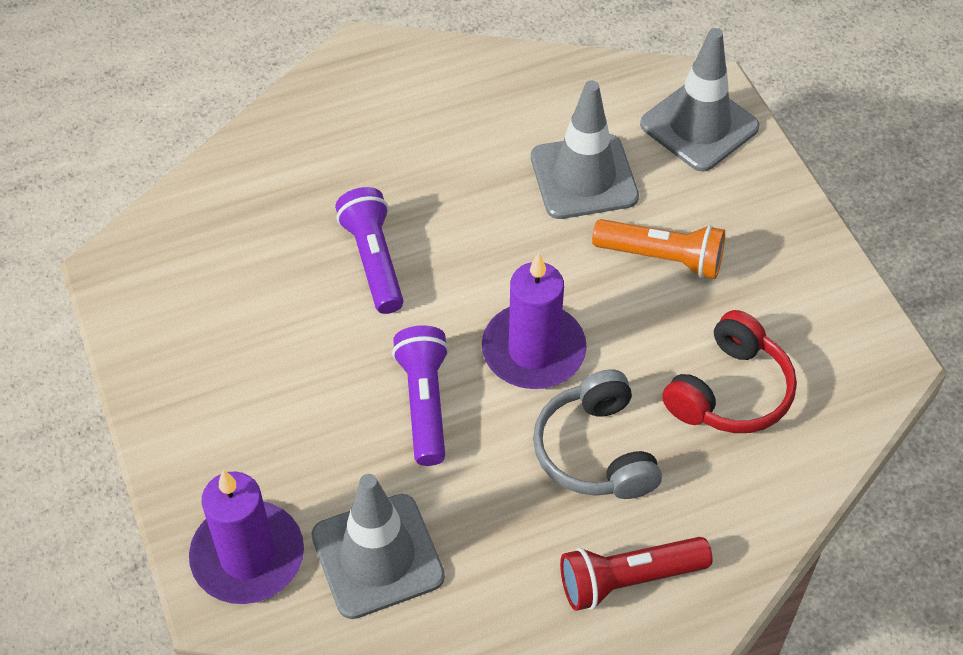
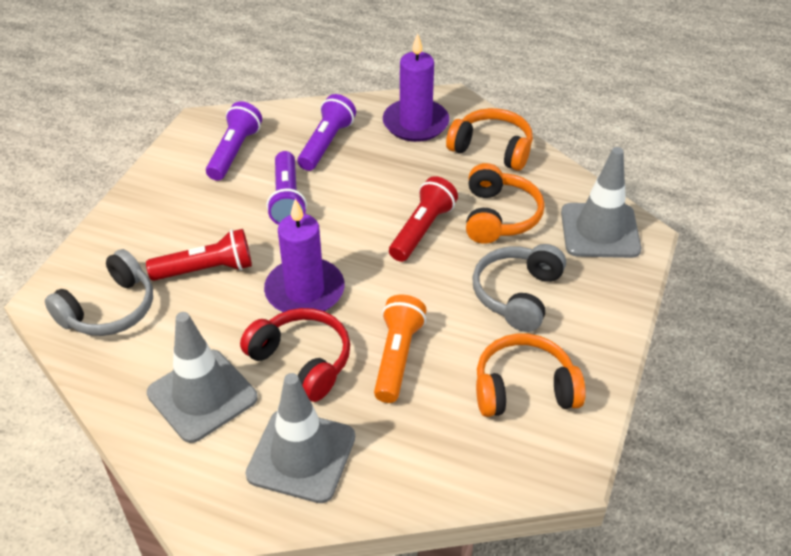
grey headphones: [533,369,662,499] = 1 -> [45,249,153,336] [472,244,566,332] = 2
orange headphones: none = 0 -> [446,108,533,171] [466,163,545,244] [476,333,586,417] = 3
purple flashlight: [335,187,404,314] [392,325,449,466] = 2 -> [206,101,262,181] [266,151,307,225] [298,94,356,171] = 3
red flashlight: [560,537,713,611] = 1 -> [146,229,252,281] [389,176,458,262] = 2

